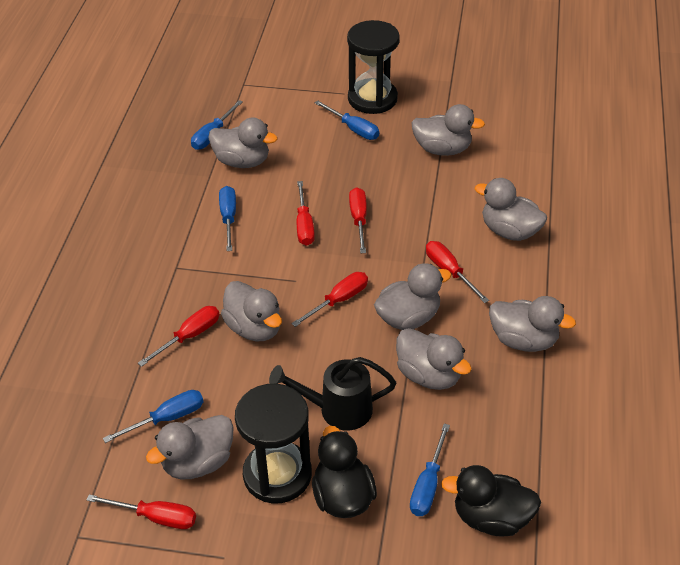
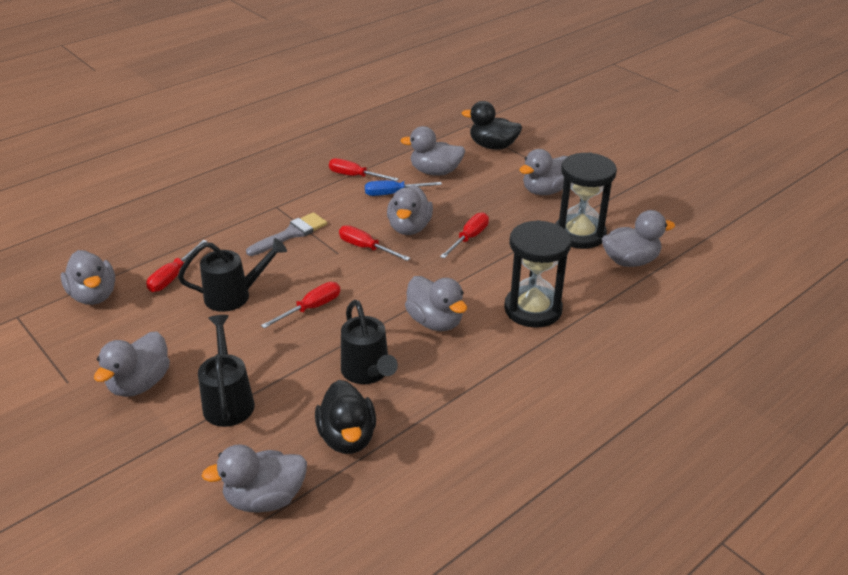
black watering can: [269,357,396,431] = 1 -> [178,238,287,312] [198,315,255,427] [341,300,398,384] = 3
blue screwdriver: [103,390,203,443] [191,100,243,150] [219,186,236,251] [315,101,379,140] [410,424,450,516] = 5 -> [365,180,442,196] = 1
grey brush: none = 0 -> [246,212,327,256] = 1
red screwdriver: [87,494,196,529] [138,306,219,367] [291,272,368,327] [296,181,315,246] [349,187,367,253] [426,241,489,303] = 6 -> [146,240,207,292] [261,282,340,329] [329,158,399,181] [339,225,410,261] [440,212,489,259] = 5

